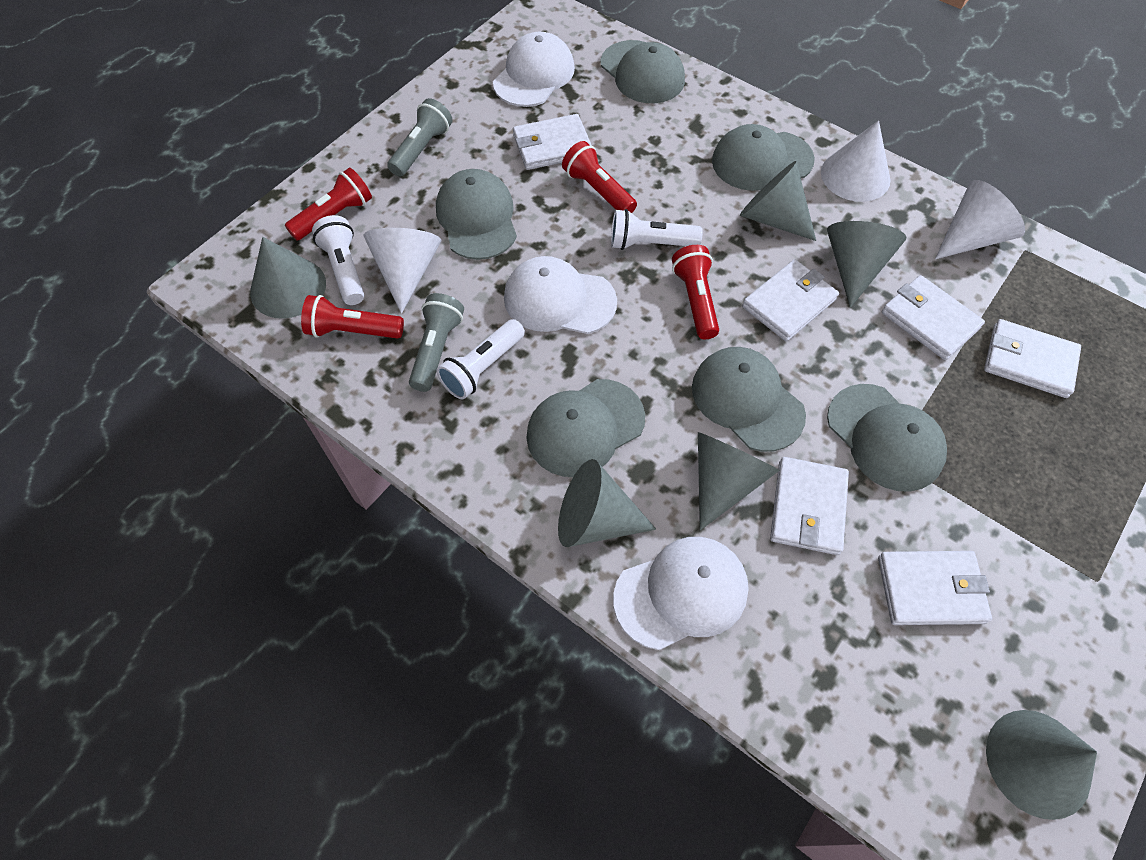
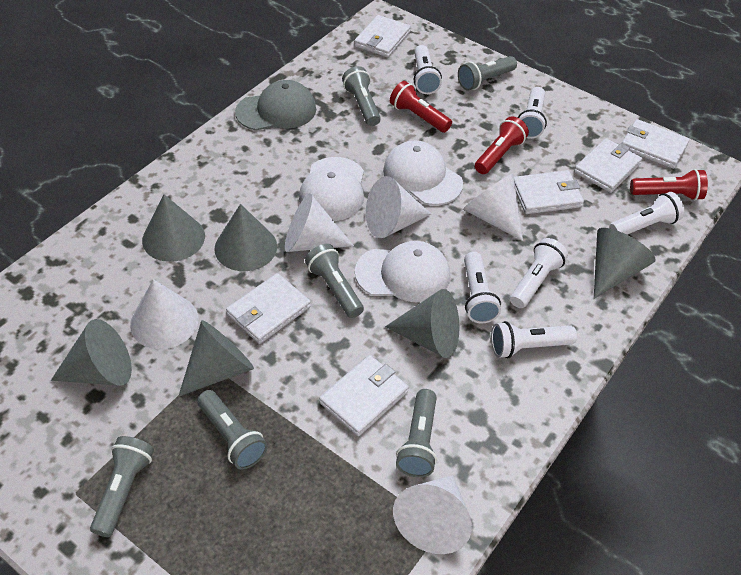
grey cap: [436,169,517,260] [526,379,645,477] [601,40,685,103] [692,347,806,452] [712,124,815,191] [827,384,947,492] = 6 -> [235,80,316,131] = 1
grey flashlight: [387,98,453,177] [409,293,464,392] = 2 -> [90,436,154,537] [197,390,268,470] [305,244,364,318] [342,66,381,126] [396,389,437,477] [458,56,517,91] = 6
red flashlight: [285,168,372,241] [301,295,404,339] [562,141,637,213] [672,245,719,339] = 4 -> [390,81,452,133] [475,116,529,174] [630,169,708,201] = 3
white cone: [363,228,441,314] [821,120,890,202] [935,180,1025,259] = 3 -> [130,279,198,349] [285,193,354,252] [366,176,431,238] [393,475,472,554] [463,173,523,241] = 5
white flashlight: [312,215,364,305] [436,319,525,399] [611,209,703,250] = 3 -> [414,45,442,94] [464,252,501,324] [491,321,577,358] [510,238,568,308] [518,87,547,139] [609,192,685,235] = 6

